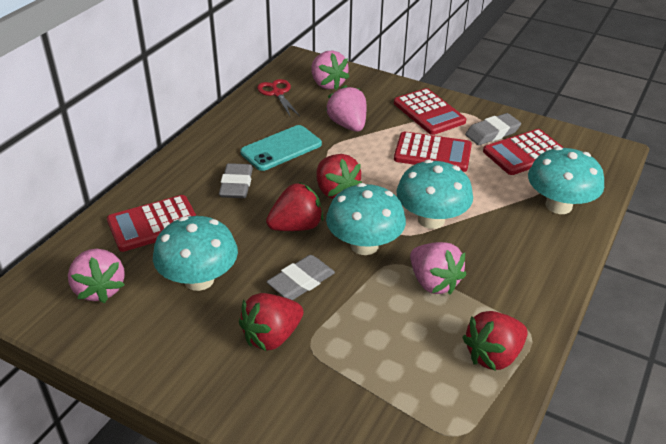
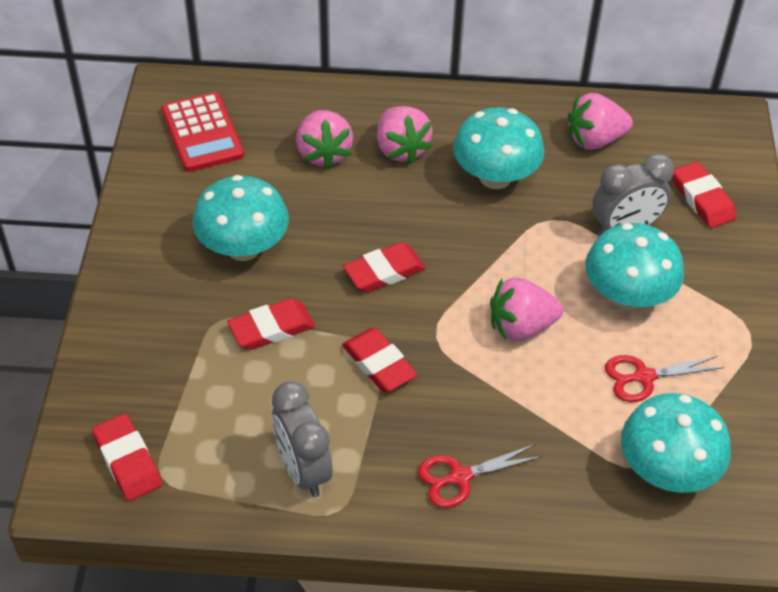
grey clock: none = 0 -> [272,381,333,497] [592,153,674,236] = 2
grey eraser: [219,163,253,198] [266,255,335,300] [465,113,521,145] = 3 -> none = 0
red calculator: [107,195,197,252] [394,88,466,135] [394,131,472,172] [483,129,564,175] = 4 -> [161,92,244,172] = 1
red eraser: none = 0 -> [92,414,162,501] [227,298,315,350] [342,328,417,392] [343,242,426,292] [673,161,736,228] = 5
red scissors: [257,79,300,118] = 1 -> [418,444,542,508] [605,355,724,402] = 2
red strawberry: [239,293,304,351] [266,182,324,231] [317,154,362,199] [462,311,527,371] = 4 -> none = 0
turquoise phone: [240,125,322,171] = 1 -> none = 0

